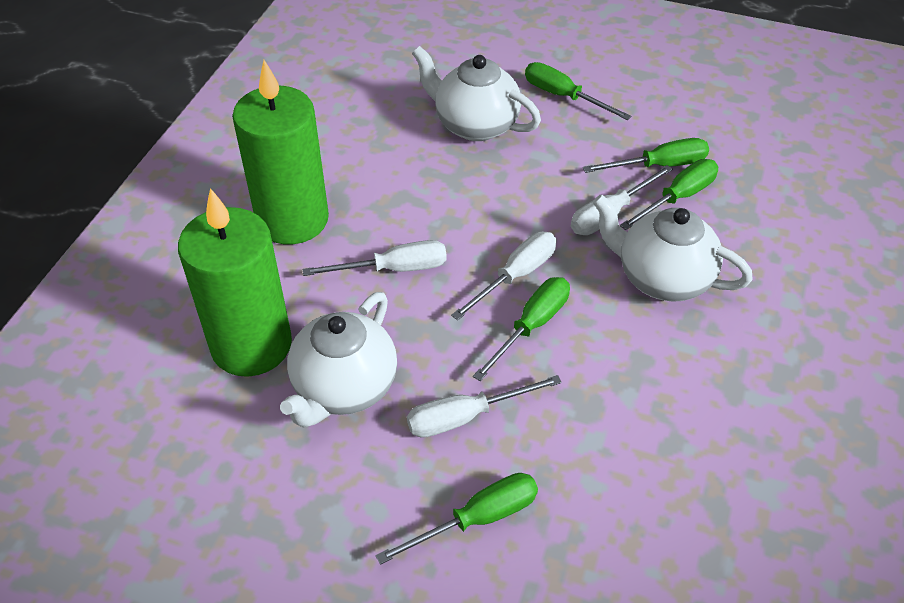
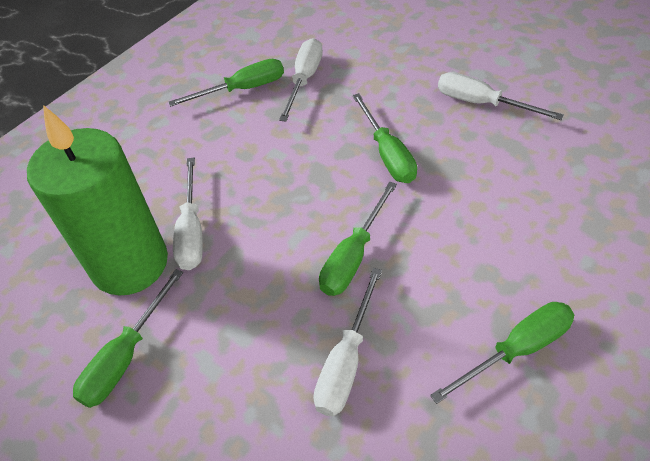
green candle: [178,188,292,377] [232,60,329,244] = 2 -> [27,105,168,296] = 1
white teapot: [280,292,397,428] [412,46,541,141] [593,194,753,302] = 3 -> none = 0

